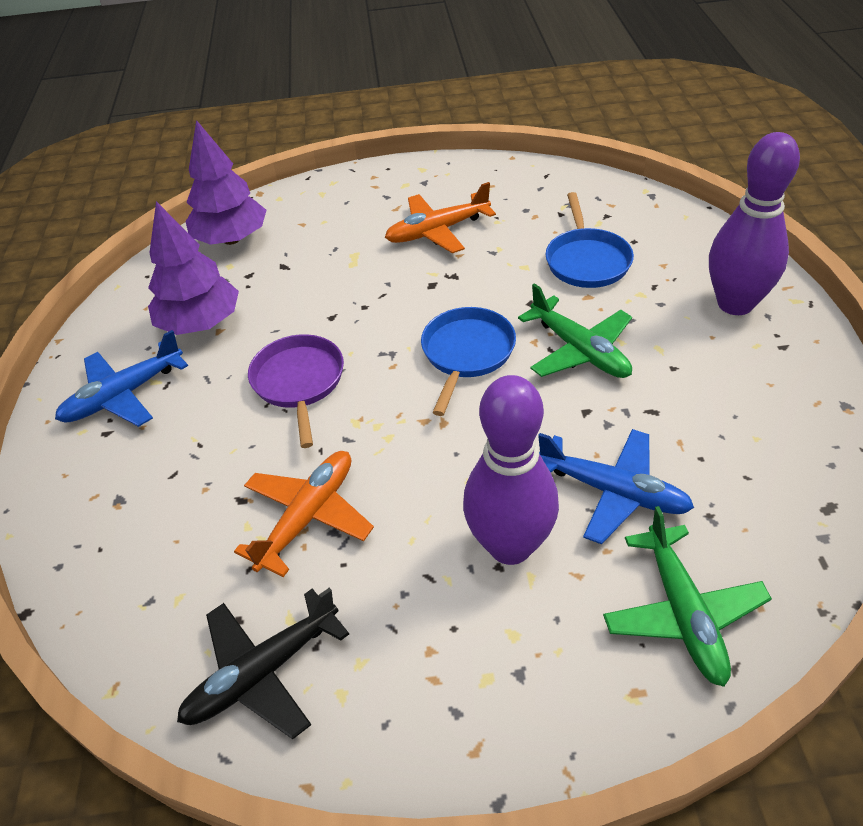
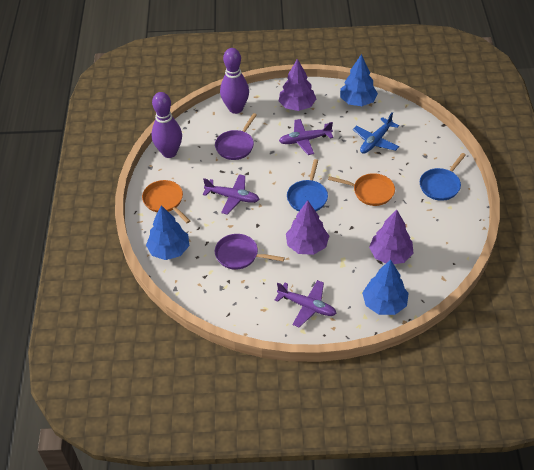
black plane: [177,588,349,739] = 1 -> none = 0
blue plane: [55,330,188,427] [538,429,694,544] = 2 -> [353,112,399,154] = 1
blue tree: none = 0 -> [146,205,189,260] [340,54,378,106] [362,260,409,315] = 3
green plane: [518,283,632,378] [603,506,772,687] = 2 -> none = 0
orange pan: none = 0 -> [142,180,190,223] [328,173,395,206] = 2
orange plane: [234,451,374,577] [385,182,496,253] = 2 -> none = 0
purple pan: [248,334,344,448] = 1 -> [215,113,257,160] [215,234,285,270] = 2
purple plane: none = 0 -> [203,174,260,215] [275,280,337,327] [279,119,333,155] = 3
purple tree: [148,201,239,335] [186,120,266,245] = 2 -> [279,59,316,111] [286,200,329,255] [369,210,414,264] = 3

